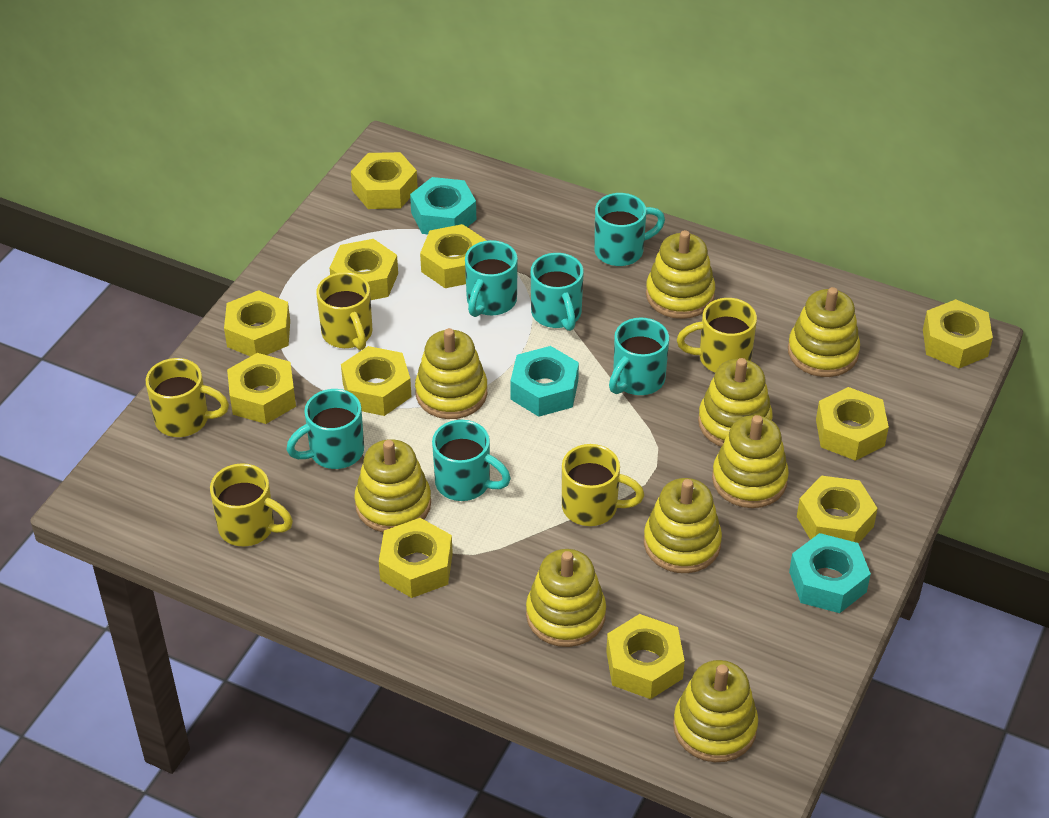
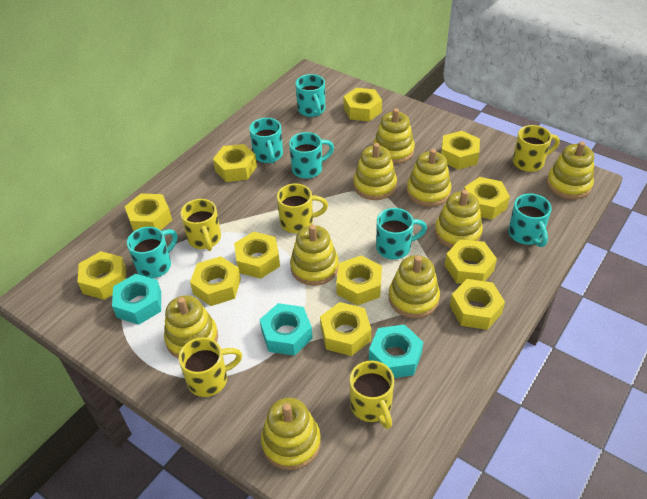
yellow nut: [224,290,290,357] [227,353,296,424] [330,239,398,300] [341,346,411,416] [351,152,418,209] [379,518,453,598] [420,224,487,288] [606,614,685,699] [797,476,878,543] [816,387,889,461] [923,299,993,368] = 11 -> [77,251,126,300] [125,194,172,231] [190,256,241,306] [213,144,257,182] [234,232,280,279] [320,302,371,356] [336,255,382,306] [344,88,382,121] [441,131,480,170] [445,239,497,284] [450,279,505,330] [464,177,510,220] = 12

